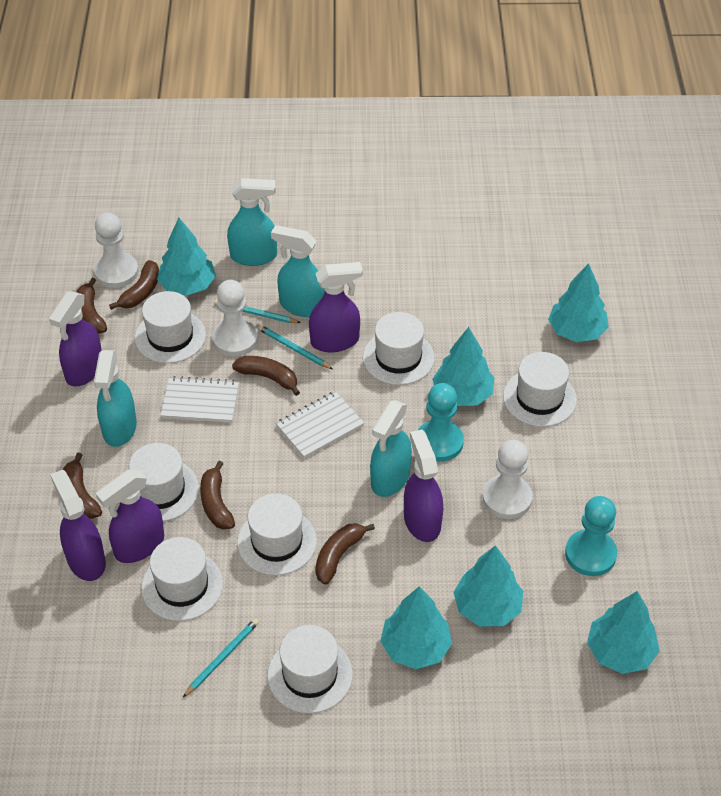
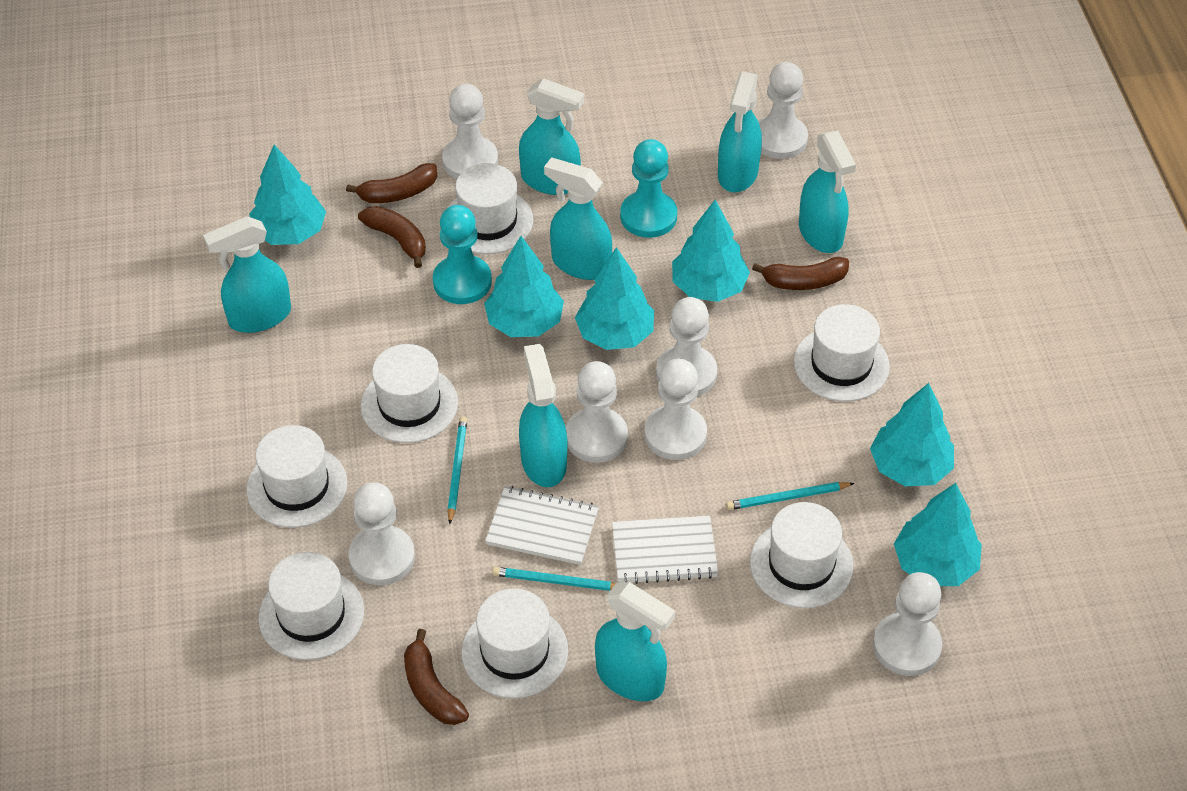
brown banana: [63,453,102,519] [77,278,107,334] [109,260,159,310] [200,461,235,530] [232,356,300,396] [315,523,375,585] = 6 -> [346,163,437,203] [358,206,426,268] [404,629,469,725] [752,257,849,290] = 4
purple spray bottle: [49,291,102,387] [50,470,106,581] [96,470,164,563] [309,262,363,352] [404,429,443,542] = 5 -> none = 0
turquoise spray bottle: [94,350,137,447] [227,178,277,266] [271,225,325,317] [370,400,412,497] = 4 -> [203,216,291,333] [519,78,584,195] [519,344,567,487] [544,157,612,280] [595,582,675,701] [718,71,762,192] [799,131,856,253] = 7
white pawn: [94,212,139,288] [212,280,258,357] [483,440,533,519] = 3 -> [348,482,415,585] [442,84,498,179] [566,361,628,463] [644,359,707,460] [656,297,717,396] [758,62,808,159] [873,572,942,676] = 7

